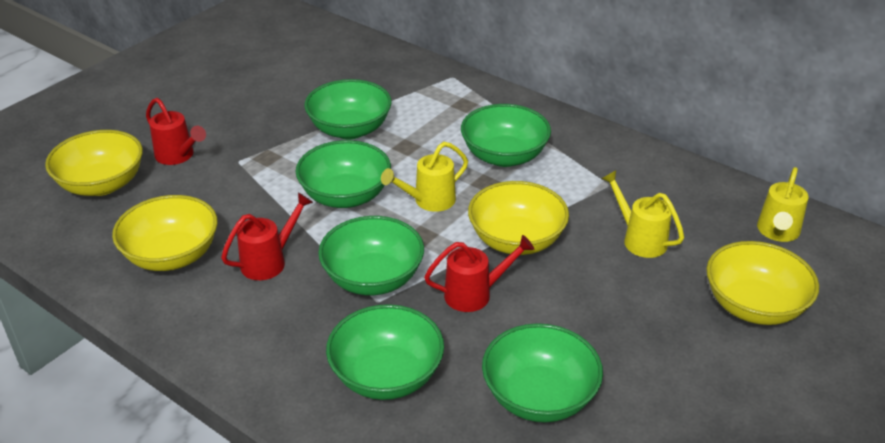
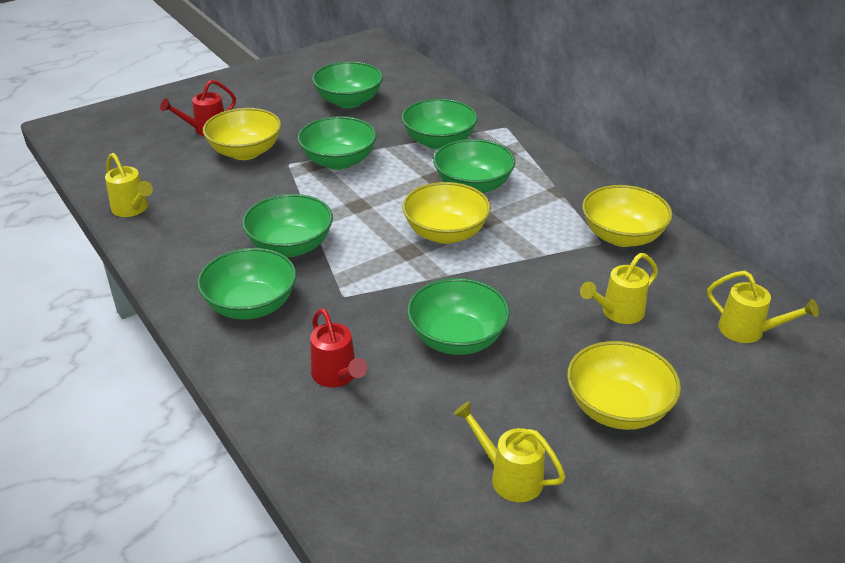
green bowl: [296,140,391,208] [304,79,392,139] [318,216,424,295] [326,304,444,400] [461,104,551,167] [482,323,603,423] = 6 -> [197,248,297,320] [242,194,333,257] [298,116,377,170] [312,61,383,108] [401,99,478,150] [407,278,510,355] [433,139,515,193] = 7
red watering can: [146,98,206,165] [221,192,313,280] [424,235,534,312] = 3 -> [160,79,236,136] [310,308,368,387] = 2
yellow watering can: [381,142,468,212] [601,170,684,258] [757,167,808,242] = 3 -> [105,153,153,217] [453,401,566,502] [580,253,658,324] [707,271,819,343] = 4

